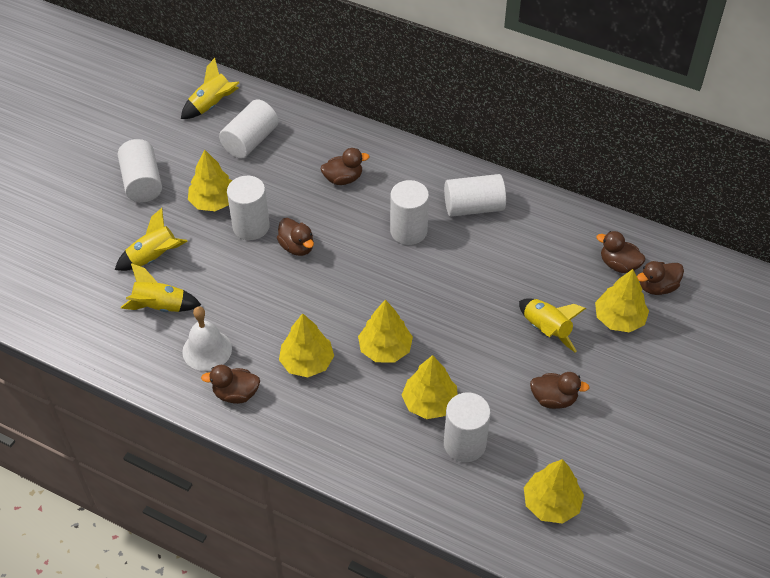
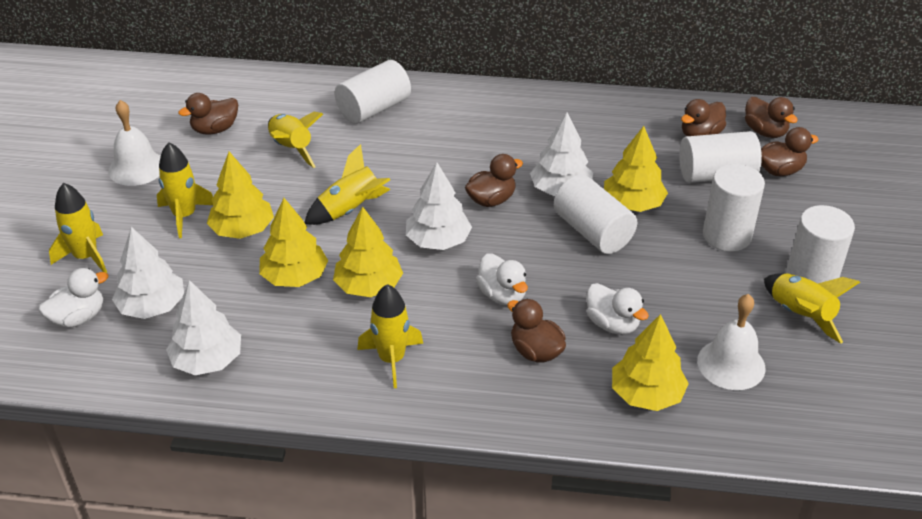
white bell: [182,306,232,371] = 1 -> [109,100,161,186] [697,294,765,390] = 2
white cylinder: [118,139,162,202] [219,99,278,159] [227,176,270,240] [390,180,429,245] [444,174,506,217] [444,393,491,462] = 6 -> [334,60,411,124] [554,174,637,254] [679,131,762,183] [703,164,765,252] [786,205,855,284] = 5
white duck: none = 0 -> [39,268,108,328] [476,254,528,305] [586,283,649,335] = 3
white tree: none = 0 -> [112,227,184,319] [166,280,241,375] [406,162,472,250] [530,112,593,196] = 4
yellow rocket: [115,208,188,271] [121,263,201,312] [181,58,239,119] [519,298,586,353] = 4 -> [49,183,107,273] [157,143,213,238] [268,112,323,168] [304,144,390,225] [357,284,423,388] [764,273,860,344] = 6
yellow tree: [188,149,232,211] [279,313,334,377] [358,300,413,362] [402,355,458,419] [524,459,584,524] [595,269,649,333] = 6 -> [207,152,274,239] [259,198,328,287] [333,207,403,297] [604,126,668,212] [612,314,689,411] = 5

